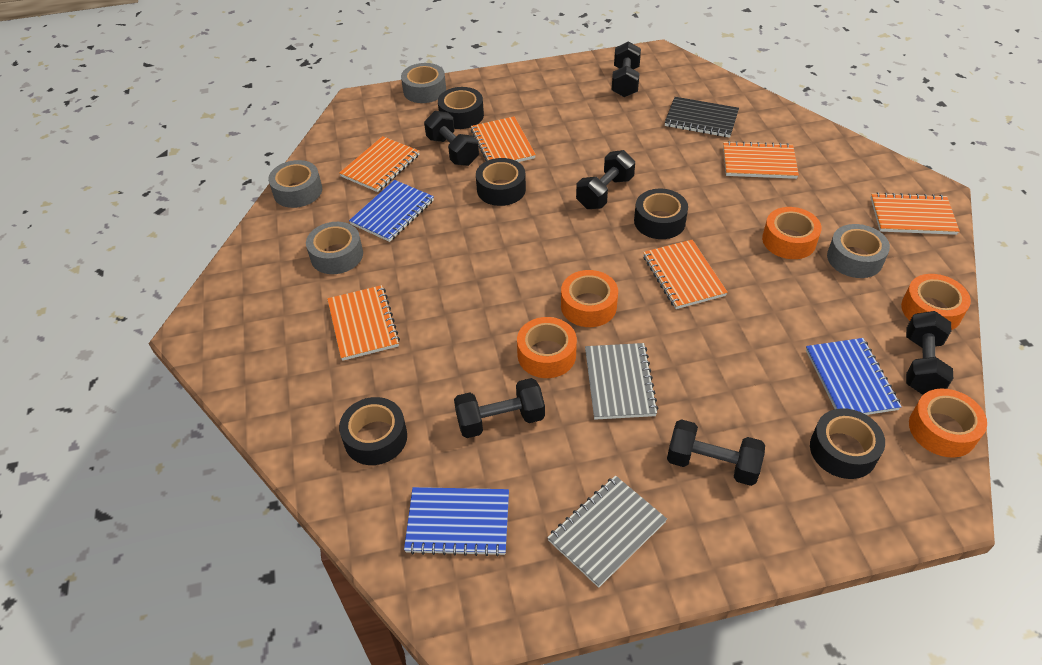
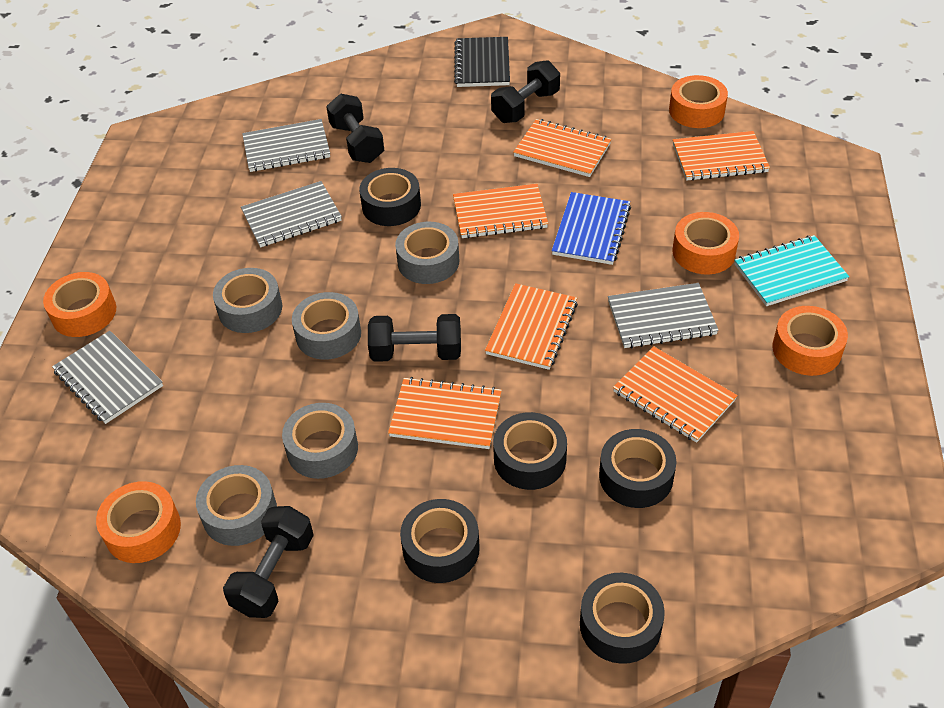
black dumbbell: [424,111,479,166] [454,378,545,438] [576,150,635,209] [612,41,641,97] [667,419,765,486] [906,311,953,395] = 6 -> [223,506,314,618] [326,94,384,163] [368,314,461,362] [491,60,560,123] = 4
blue notebook: [349,180,434,242] [404,487,509,556] [806,338,902,415] = 3 -> [552,192,631,265] = 1
grey notebook: [547,475,667,588] [585,343,658,420] = 2 -> [52,331,163,424] [241,181,342,247] [242,119,330,172] [608,283,719,348] = 4
grey tape: [268,160,322,208] [306,222,363,274] [401,63,446,103] [827,224,890,278] = 4 -> [196,465,277,546] [213,268,282,333] [282,403,358,479] [292,292,361,360] [395,222,459,284] = 5
turquoise notebook: none = 0 -> [734,235,849,306] = 1

